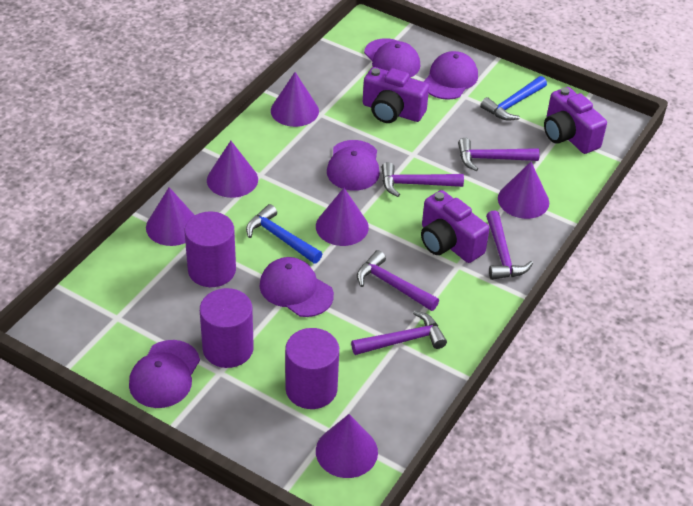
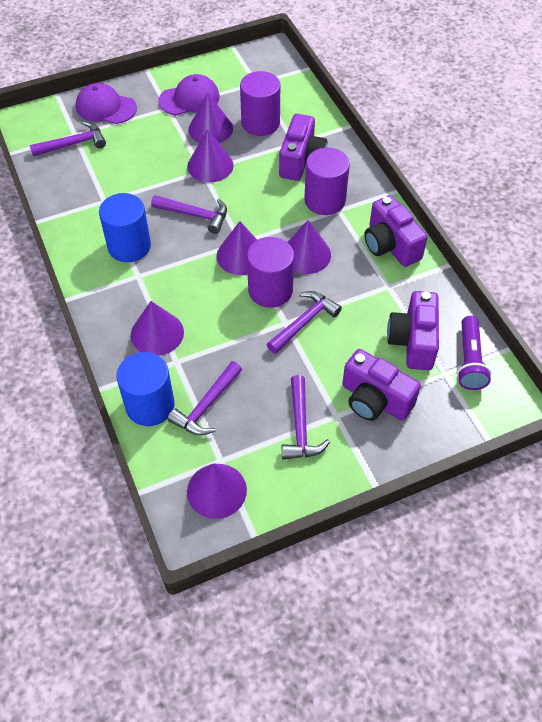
blue cylinder: none = 0 -> [99,193,151,262] [116,352,174,426] = 2
blue hammer: [246,204,322,264] [480,76,547,120] = 2 -> none = 0
purple camera: [363,67,429,123] [421,190,490,263] [544,87,607,154] = 3 -> [279,114,327,181] [342,349,421,421] [364,195,427,267] [387,291,439,370] = 4
purple cap: [129,340,200,408] [259,257,334,317] [327,140,380,191] [364,38,420,78] [423,51,478,100] = 5 -> [76,83,137,124] [158,74,220,115] = 2
purple flashlight: none = 0 -> [457,316,492,390] = 1

